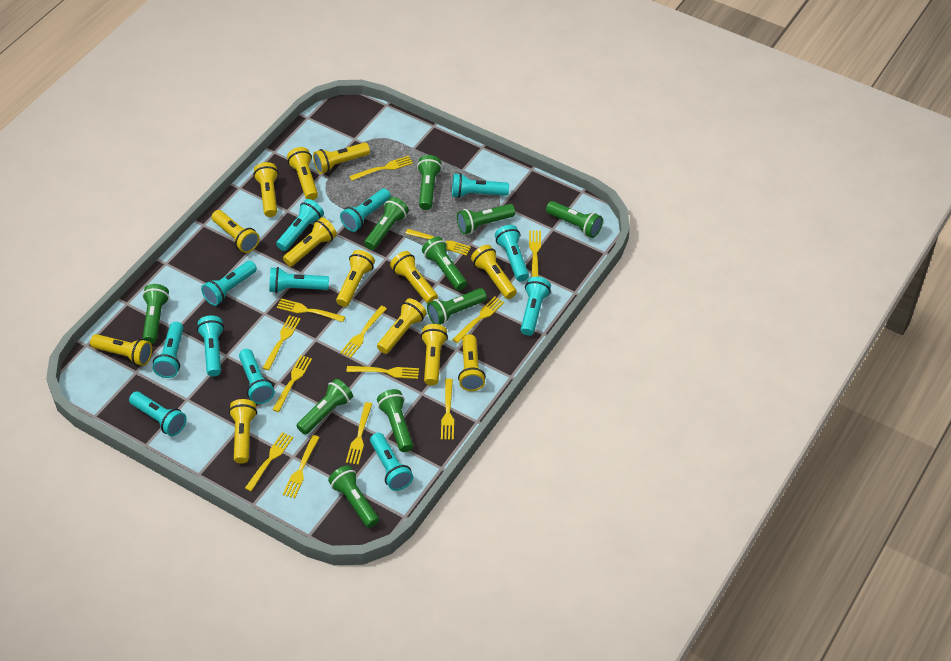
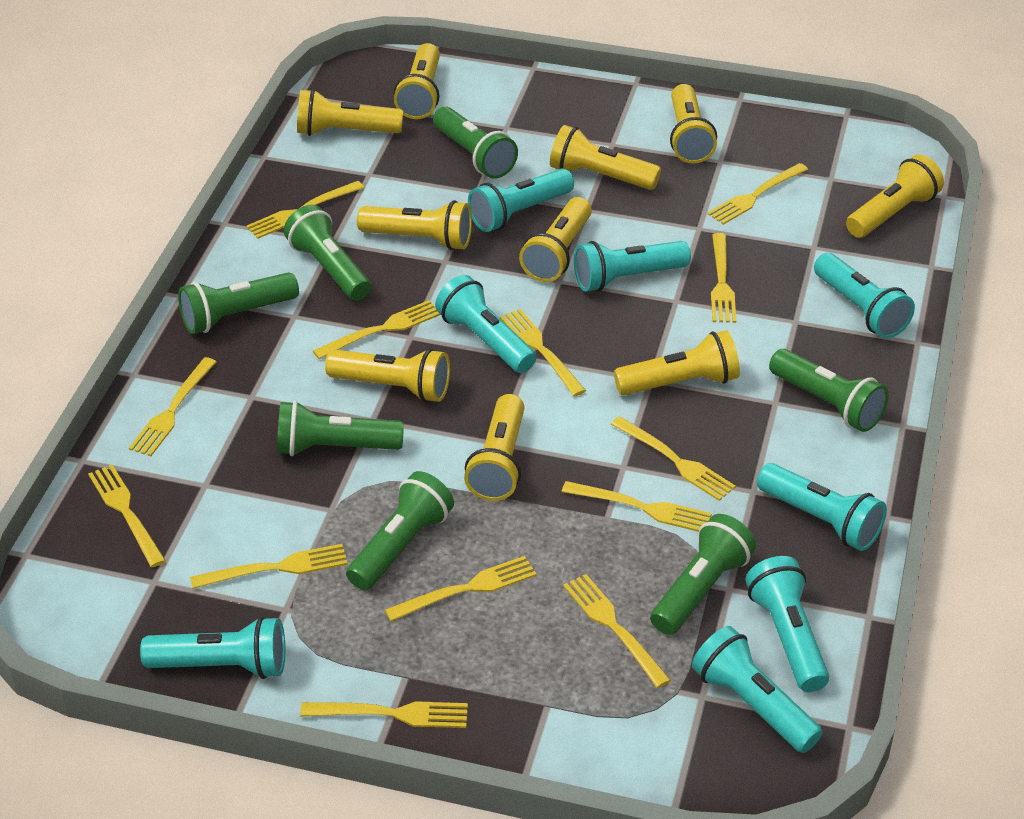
green flashlight: [142,284,169,344] [296,379,353,435] [328,465,379,528] [364,197,409,250] [377,389,413,452] [417,155,442,210] [422,237,467,291] [427,288,487,325] [457,204,515,234] [546,201,603,238] = 10 -> [178,272,299,334] [277,401,404,456] [284,205,371,301] [346,471,454,590] [433,107,518,179] [650,514,756,635] [769,349,889,432] = 7
turquoise flashlight: [129,392,186,436] [153,322,184,378] [197,315,224,376] [201,261,257,306] [239,349,275,404] [269,267,329,293] [276,199,324,251] [340,189,391,232] [370,433,413,491] [452,173,509,198] [495,225,529,281] [521,277,551,336] = 12 -> [140,616,285,679] [435,275,537,373] [468,168,574,232] [574,241,691,292] [692,626,823,753] [746,556,829,692] [757,463,887,551] [814,253,915,338] = 8
yellow flashlight: [90,334,152,366] [212,210,260,253] [229,399,257,464] [253,162,279,217] [283,217,337,267] [287,147,318,200] [313,143,370,174] [336,250,375,307] [377,298,427,354] [390,251,438,304] [421,324,448,385] [458,334,486,391] [471,245,517,299] = 13 -> [297,89,403,136] [325,348,450,402] [357,200,472,250] [394,43,440,119] [464,394,525,501] [519,197,592,282] [550,125,661,190] [614,330,740,395] [670,84,717,163] [846,154,944,238] = 10

